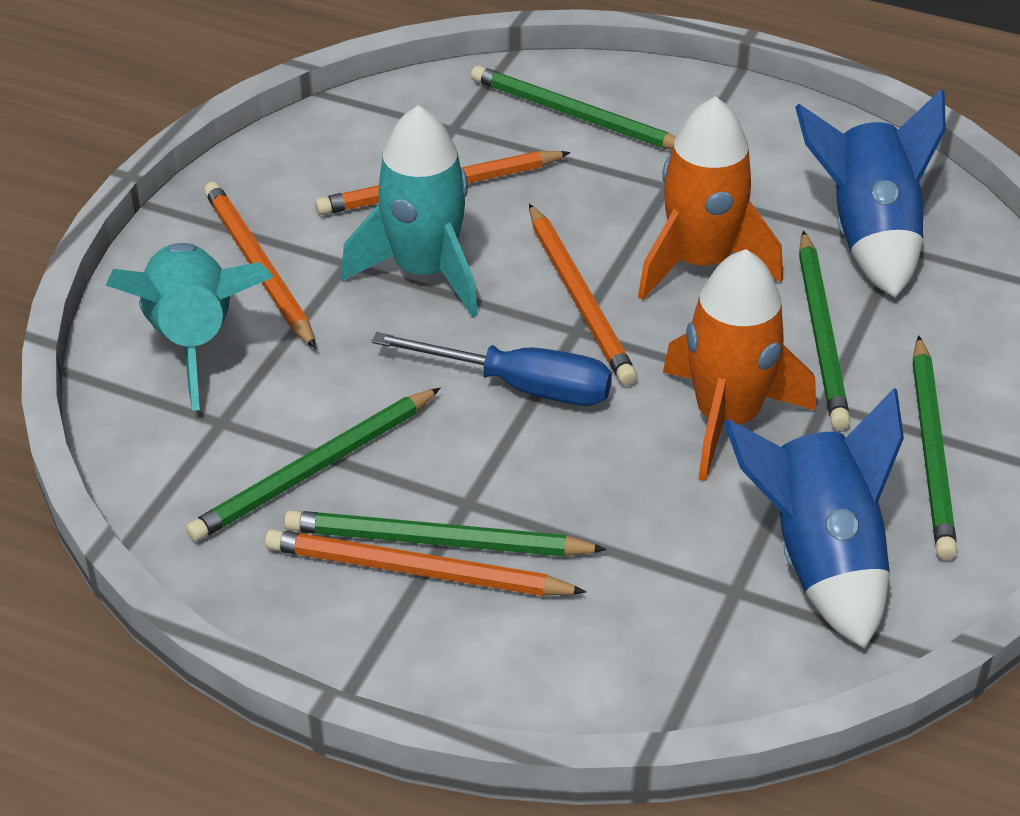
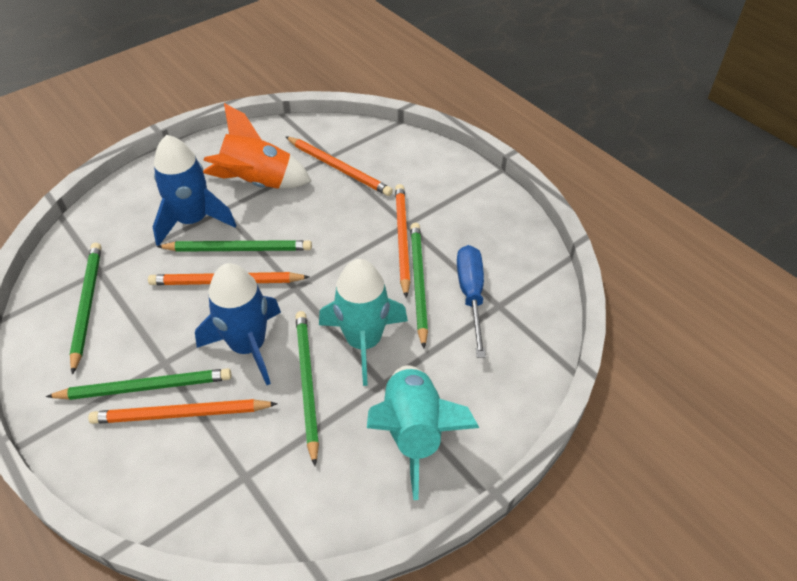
orange rocket: [638,96,783,300] [663,249,816,481] = 2 -> [203,103,311,189] = 1

